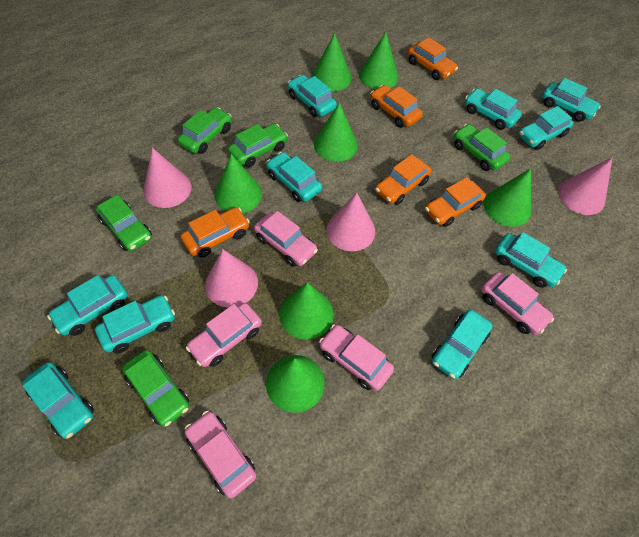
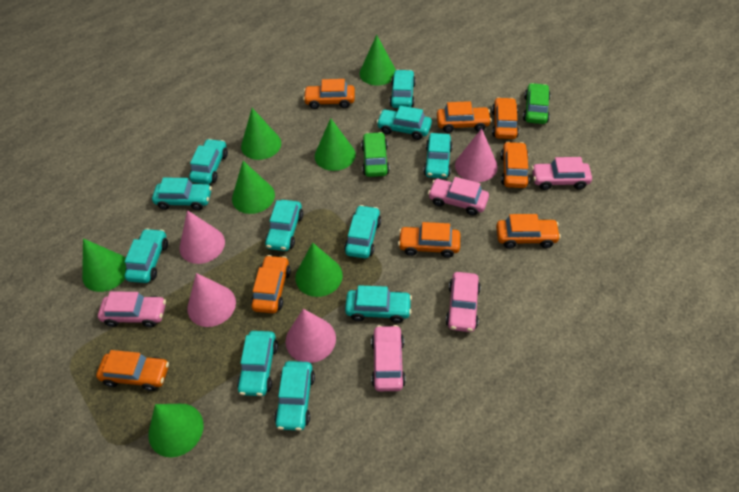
green car: [96,194,152,251] [122,350,189,427] [178,107,232,154] [228,124,288,167] [454,124,510,171] = 5 -> [361,132,390,177] [523,83,551,124] = 2
orange car: [181,207,250,258] [370,85,423,128] [375,154,432,205] [408,37,458,80] [425,177,486,227] = 5 -> [96,350,169,391] [251,255,291,313] [303,79,355,109] [398,222,460,258] [437,101,492,133] [492,97,519,139] [496,214,561,248] [500,142,530,188] = 8
turquoise car: [23,362,94,439] [47,275,128,336] [95,295,175,353] [266,152,322,202] [288,75,337,117] [432,309,493,379] [465,88,522,130] [495,232,567,288] [518,106,573,150] [542,78,601,122] = 10 -> [125,228,168,283] [152,178,212,210] [189,139,228,184] [237,331,278,396] [265,200,303,251] [274,361,315,431] [344,205,381,258] [345,285,412,323] [376,106,432,140] [389,70,416,108] [423,133,453,178] = 11

